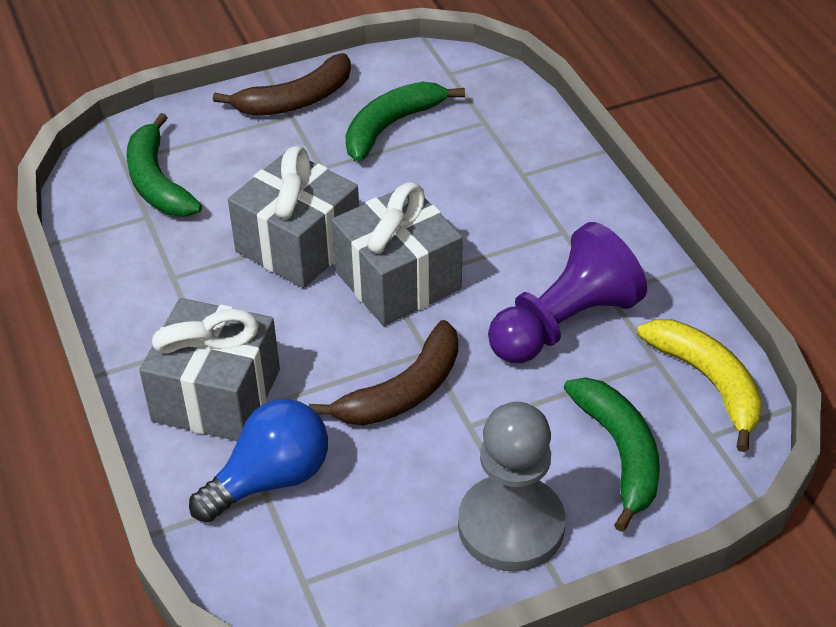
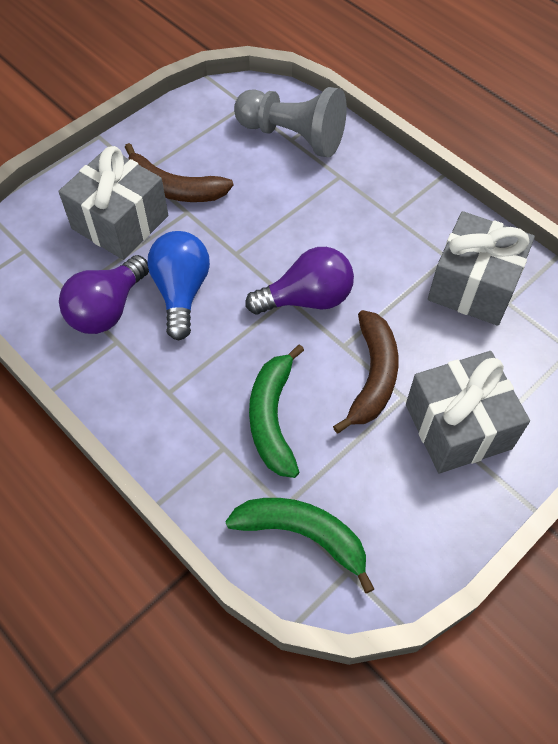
green banana: [126,113,202,217] [345,82,465,162] [564,378,660,532] = 3 -> [225,498,374,593] [249,344,304,478] = 2
purple light bulb: none = 0 -> [59,255,149,334] [245,247,354,314] = 2
purple pawn: [488,222,647,363] = 1 -> none = 0
yellow banana: [637,319,762,452] = 1 -> none = 0

